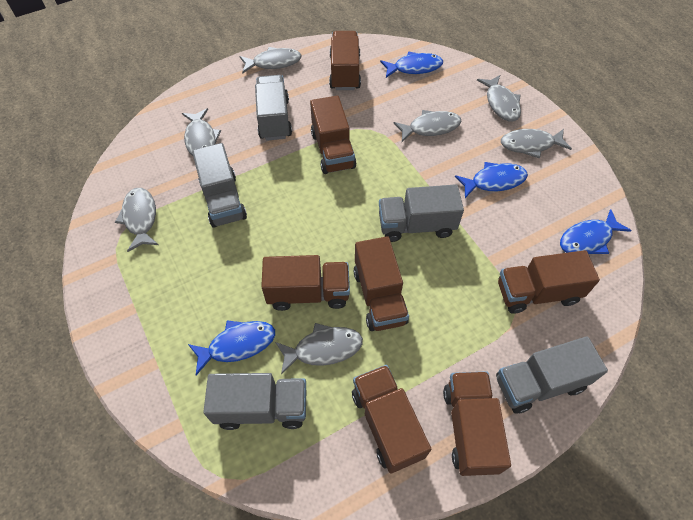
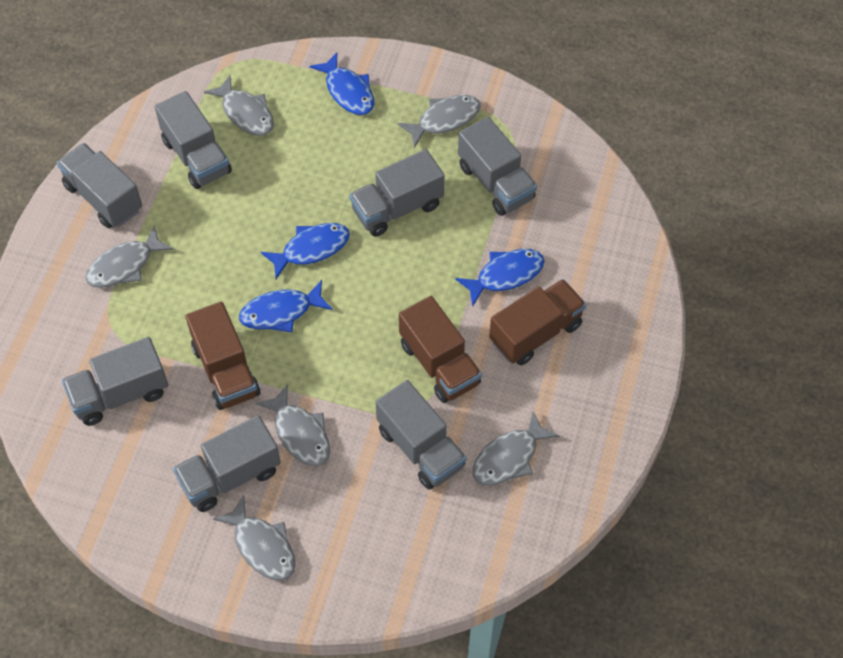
brown truck: [261,255,350,311] [310,96,356,174] [329,31,361,90] [352,365,431,474] [354,236,409,331] [443,371,511,476] [498,250,600,314] = 7 -> [186,302,260,410] [399,296,482,403] [489,279,586,365] = 3
grey fish: [115,188,159,252] [182,108,221,156] [239,47,302,74] [275,323,363,375] [393,110,461,142] [477,75,521,121] [501,129,572,159] = 7 -> [86,225,174,288] [204,75,274,136] [213,495,296,580] [256,384,330,466] [397,95,481,148] [473,411,560,486] = 6
grey truck: [192,143,247,228] [203,373,307,430] [255,75,292,141] [379,184,464,242] [496,336,608,414] = 5 -> [57,143,142,229] [62,337,168,426] [155,91,232,189] [173,415,281,512] [349,149,444,237] [376,380,466,490] [458,117,537,216] = 7

